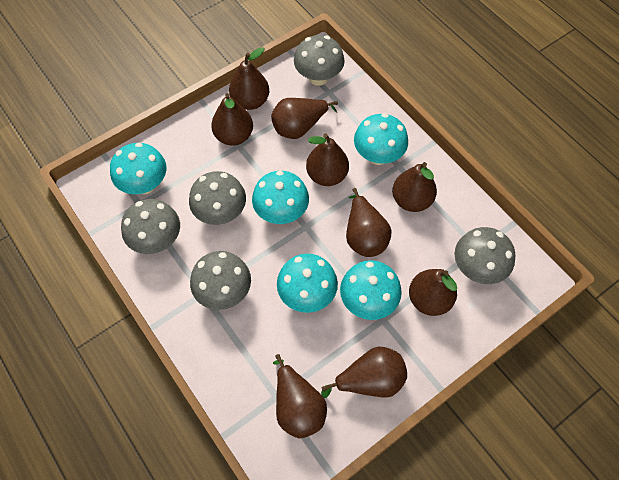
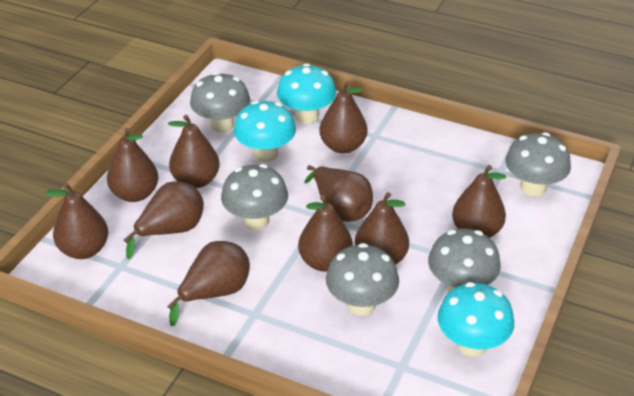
brown pear: [211,93,253,146] [229,47,269,110] [271,98,338,139] [273,354,327,438] [306,134,349,186] [321,347,407,398] [346,188,392,257] [392,162,437,212] [409,269,457,316] = 9 -> [45,183,108,259] [107,128,158,202] [124,181,204,259] [167,241,250,326] [168,115,220,188] [298,195,353,272] [304,165,373,222] [319,81,368,154] [355,192,409,265] [452,165,506,238] = 10
turquoise mushroom: [110,143,167,194] [252,171,309,224] [277,254,338,313] [340,260,402,320] [354,113,408,165] = 5 -> [234,101,296,162] [277,63,336,124] [437,282,514,357] = 3

